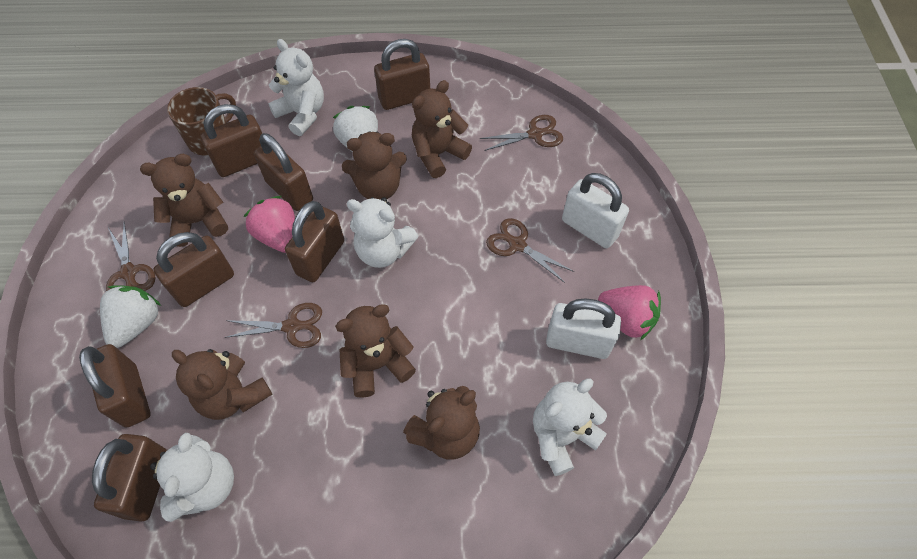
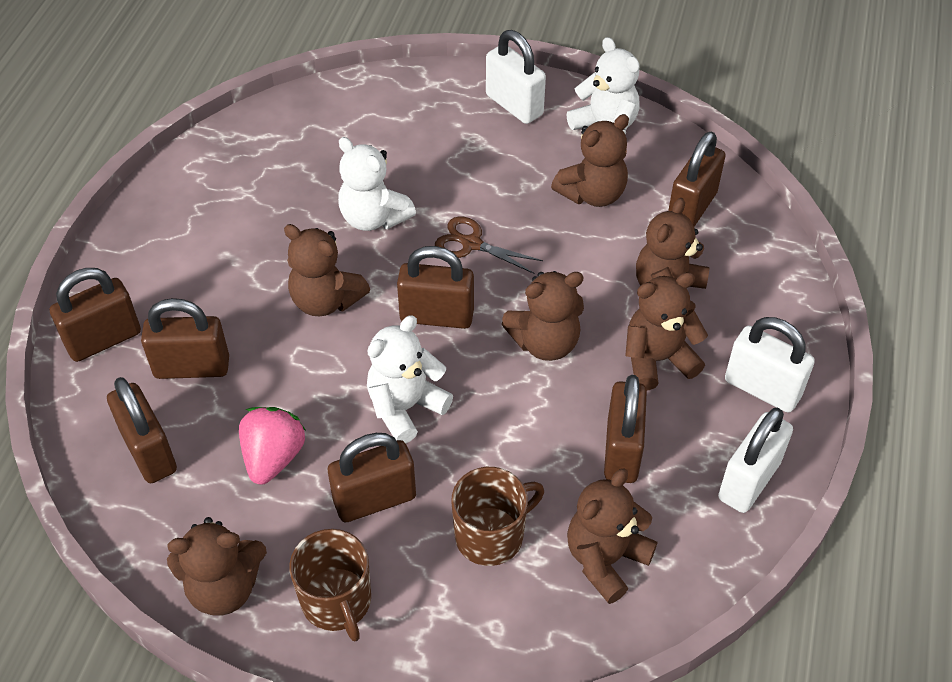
brown mug: [167,87,236,156] = 1 -> [289,529,371,642] [451,467,544,566] = 2
brown scissors: [106,222,156,291] [224,303,322,348] [480,115,563,151] [486,218,574,283] = 4 -> [435,216,543,274] = 1
brown teddy bear: [140,154,228,247] [172,349,272,420] [335,304,416,398] [342,131,407,200] [403,386,480,460] [412,80,472,178] = 6 -> [167,517,267,616] [284,224,370,316] [502,271,584,361] [551,114,629,207] [567,468,657,604] [625,272,708,390] [636,198,710,310] = 7
pink strawberry: [244,196,295,253] [598,285,661,340] = 2 -> [239,407,305,485] = 1
white padlock: [546,299,621,359] [562,173,629,248] = 2 -> [486,30,546,124] [718,408,793,513] [725,317,815,412] = 3
white strawberry: [100,286,161,348] [333,106,378,152] = 2 -> none = 0
white teddy bear: [150,433,234,522] [268,39,324,136] [346,197,419,268] [533,379,607,476] = 4 -> [338,137,416,231] [367,315,453,444] [567,37,640,135] = 3

